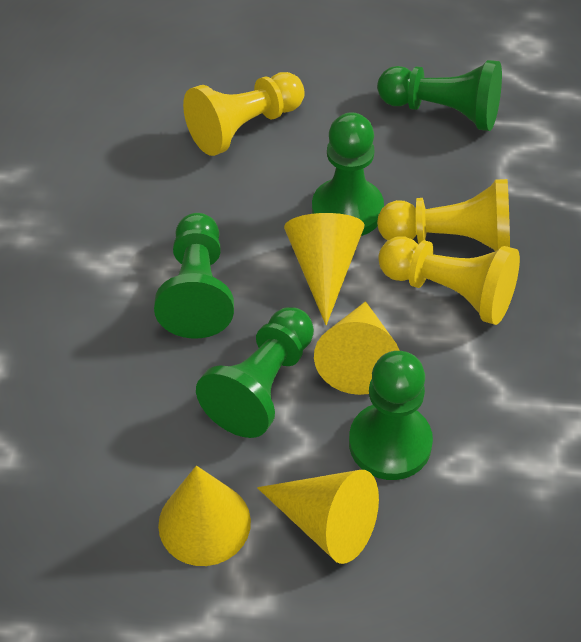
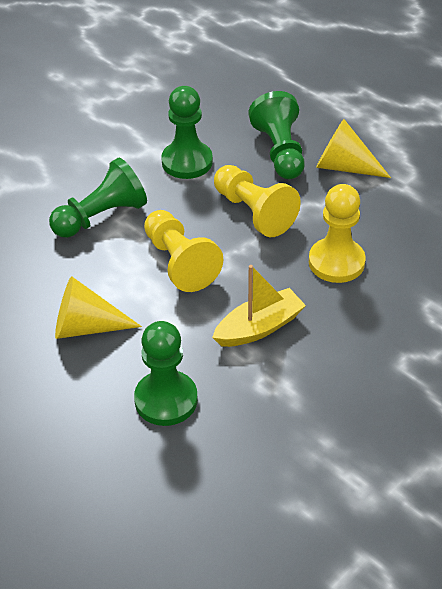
green pawn: [154,213,234,339] [196,307,314,438] [312,112,384,236] [349,351,433,480] [377,60,502,131] = 5 -> [49,158,147,238] [134,321,198,426] [161,86,213,179] [248,91,305,179] = 4
yellow boat: none = 0 -> [212,265,306,347] = 1
yellow cone: [158,466,251,566] [257,470,379,564] [284,213,365,325] [314,301,400,395] = 4 -> [55,276,142,339] [316,119,391,178] = 2

